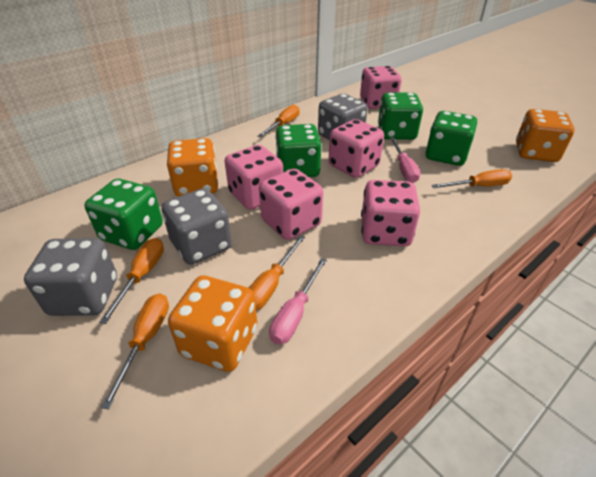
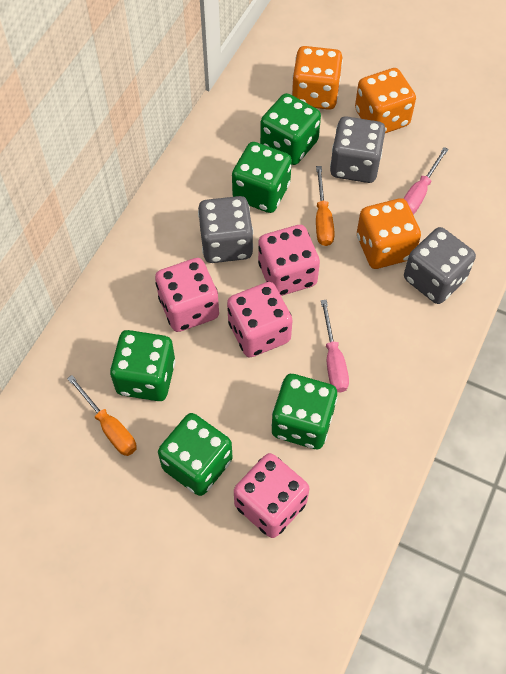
green dice: [85,179,163,250] [275,124,322,177] [378,93,423,140] [426,111,477,166] = 4 -> [110,330,175,401] [158,413,233,496] [232,142,292,213] [260,93,321,165] [271,374,337,449] = 5
orange screwdriver: [99,238,164,324] [101,293,169,409] [249,235,305,310] [257,105,300,138] [431,169,512,188] = 5 -> [67,375,136,456] [316,166,335,246] = 2
pink dice: [225,145,283,210] [259,169,323,240] [328,119,384,178] [360,66,402,109] [361,180,420,246] = 5 -> [155,258,219,332] [227,282,293,358] [234,453,309,538] [258,225,320,296] = 4

